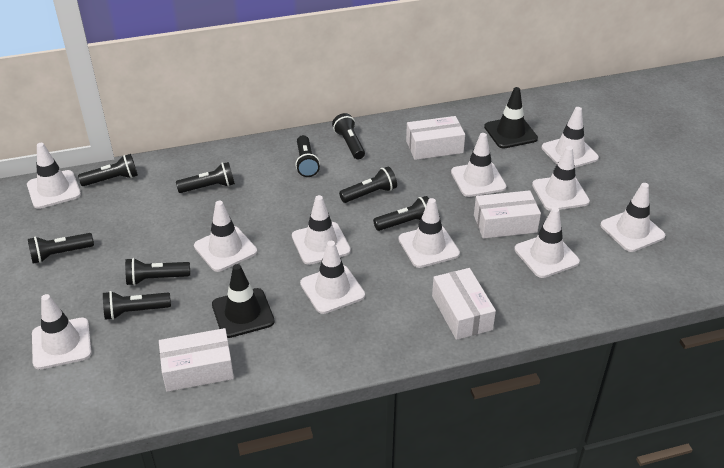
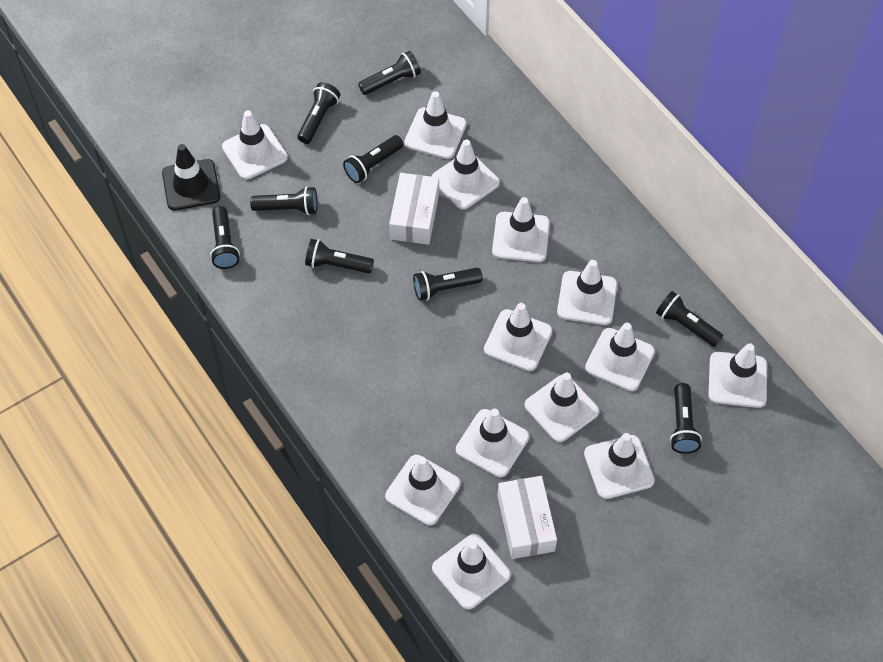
black traffic cone: [212,264,275,338] [484,87,538,148] = 2 -> [162,144,220,211] = 1
white box: [159,328,234,392] [406,116,465,160] [432,268,496,340] [474,190,541,239] = 4 -> [389,173,439,245] [497,476,557,559] = 2
white traffic cone: [27,143,81,209] [32,294,92,369] [194,201,257,272] [292,195,351,265] [300,241,365,314] [398,198,460,268] [451,133,506,197] [514,207,580,278] [532,146,590,211] [542,107,599,168] [600,183,665,252] = 11 -> [222,110,288,180] [385,455,461,526] [404,91,467,159] [431,140,500,210] [432,534,511,610] [456,408,529,478] [484,303,552,371] [492,197,550,262] [525,373,599,442] [557,260,617,325] [584,433,655,499] [585,323,655,391] [708,343,767,408] = 13

